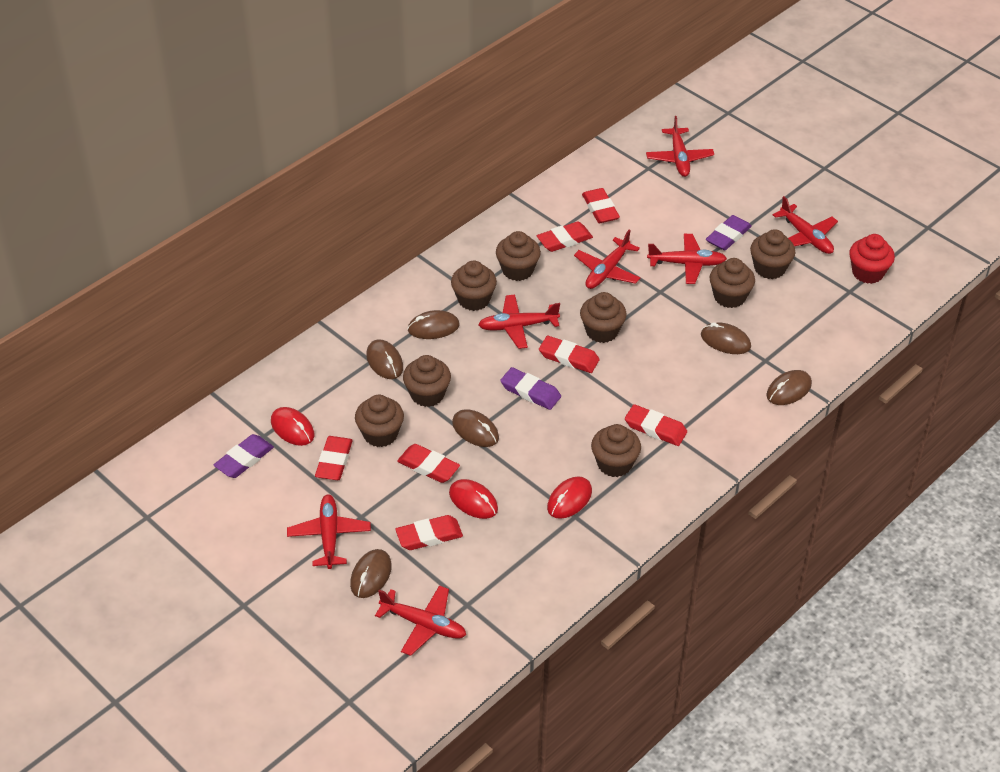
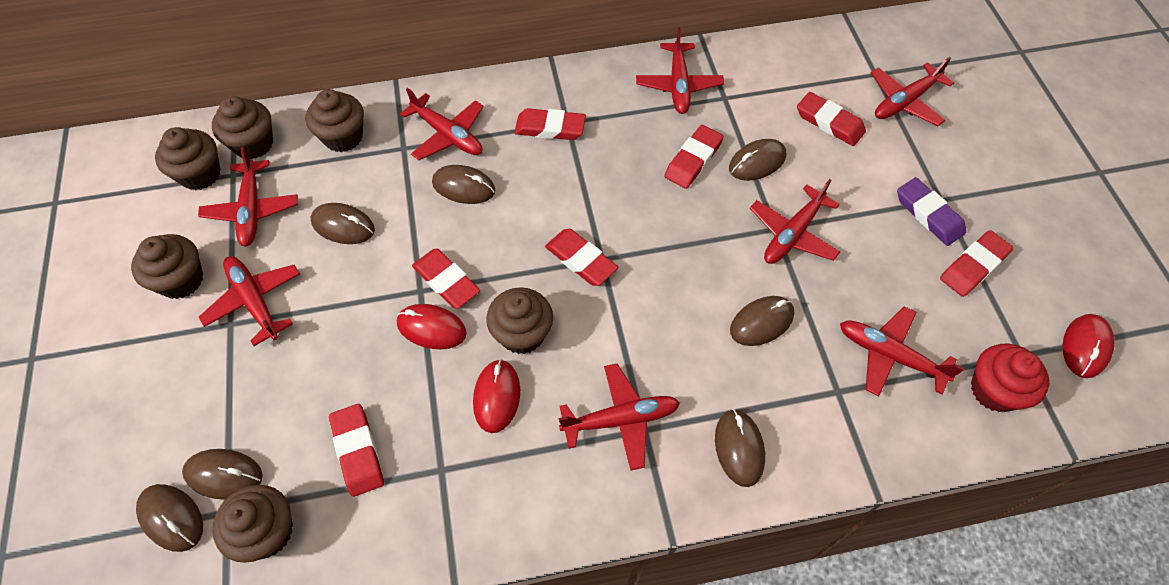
brown cupcake: [355,395,404,447] [403,355,451,407] [451,261,497,311] [496,231,541,281] [580,292,627,343] [591,424,641,477] [710,258,755,308] [750,229,795,279] = 8 -> [131,234,203,299] [155,127,221,190] [212,96,273,159] [212,485,293,563] [306,89,364,152] [486,287,553,354] = 6
brown mouse: [350,549,392,598] [366,339,403,379] [407,310,460,339] [452,409,499,447] [701,322,751,354] [766,370,812,405] = 6 -> [136,484,203,552] [182,449,263,500] [311,203,375,244] [432,165,495,204] [715,409,765,487] [729,139,786,181] [730,296,794,346] = 7
purple eraser: [214,434,274,478] [500,367,561,410] [706,215,752,250] = 3 -> [897,177,966,246] = 1
red plane: [287,494,371,569] [375,585,466,656] [478,295,560,349] [574,230,640,289] [646,116,714,177] [647,234,727,284] [773,196,838,254] = 7 -> [198,147,298,247] [199,256,300,346] [400,88,484,160] [559,364,680,471] [636,27,724,114] [750,179,840,264] [840,306,964,397] [871,57,954,126] = 8

